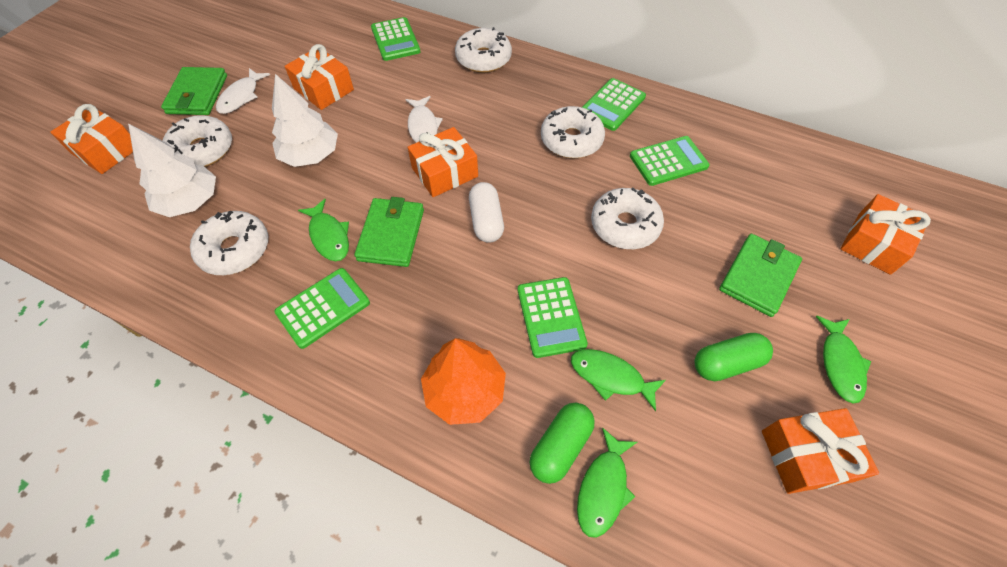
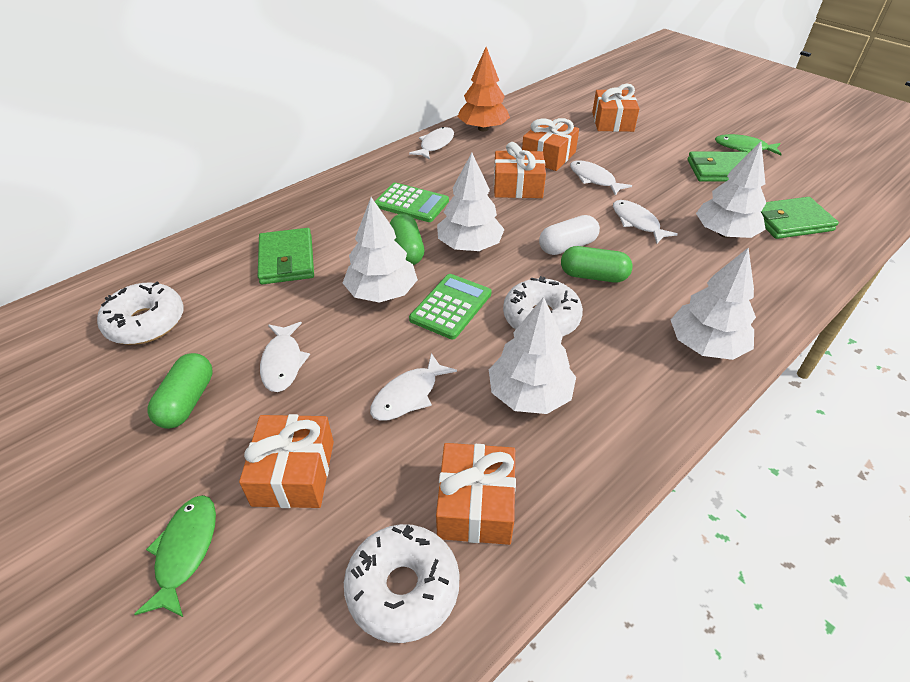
green calculator: [274,268,370,349] [371,17,421,61] [518,277,588,358] [582,78,646,131] [630,136,710,186] = 5 -> [375,183,449,222] [409,274,491,339] = 2
green capsule: [530,403,595,484] [694,333,773,381] = 2 -> [148,353,213,429] [390,214,424,265] [561,246,633,283] = 3
green fish: [298,199,349,261] [571,349,666,411] [577,427,637,538] [815,315,871,404] = 4 -> [135,495,216,617] [715,134,782,155] = 2
white donut: [162,115,232,167] [190,211,268,275] [455,27,512,73] [541,106,605,158] [591,188,664,249] = 5 -> [97,282,184,345] [344,524,460,643] [503,276,583,336] = 3
white fish: [216,68,270,114] [406,96,443,143] = 2 -> [260,322,310,392] [370,353,457,421] [409,127,454,160] [570,160,632,196] [613,200,678,244] = 5
white tree: [128,124,216,217] [272,74,338,167] = 2 -> [343,197,418,303] [437,153,505,251] [489,297,576,414] [671,247,756,360] [696,141,766,238] = 5

